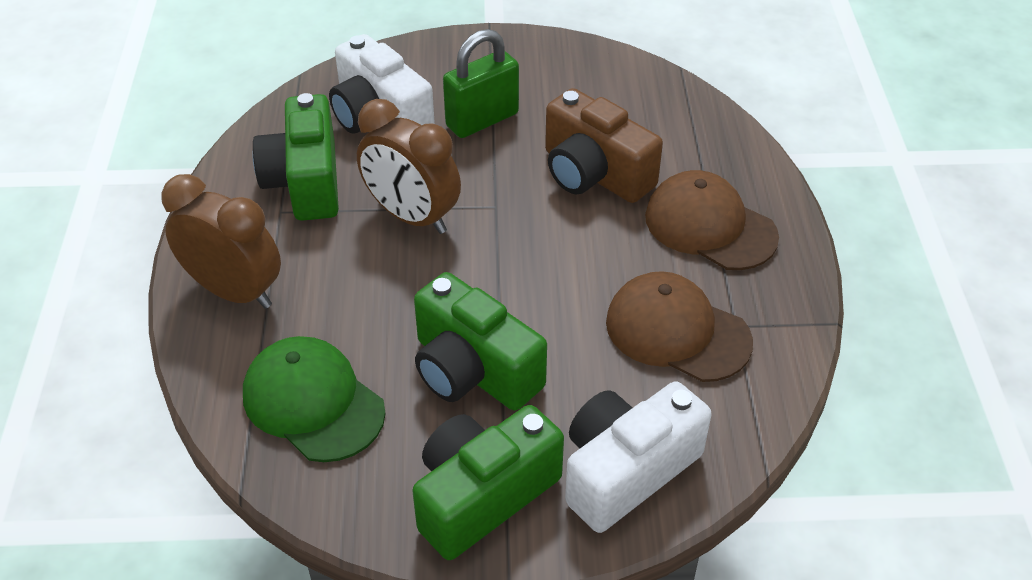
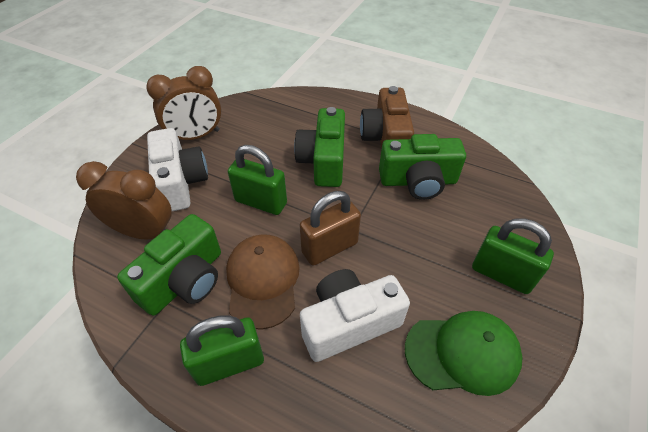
brown cap: [606,271,753,382] [645,170,779,270] = 2 -> [226,234,300,330] = 1
brown padlock: none = 0 -> [300,191,361,266] = 1
green padlock: [443,29,519,138] = 1 -> [180,315,264,386] [228,145,287,215] [472,218,554,294] = 3

